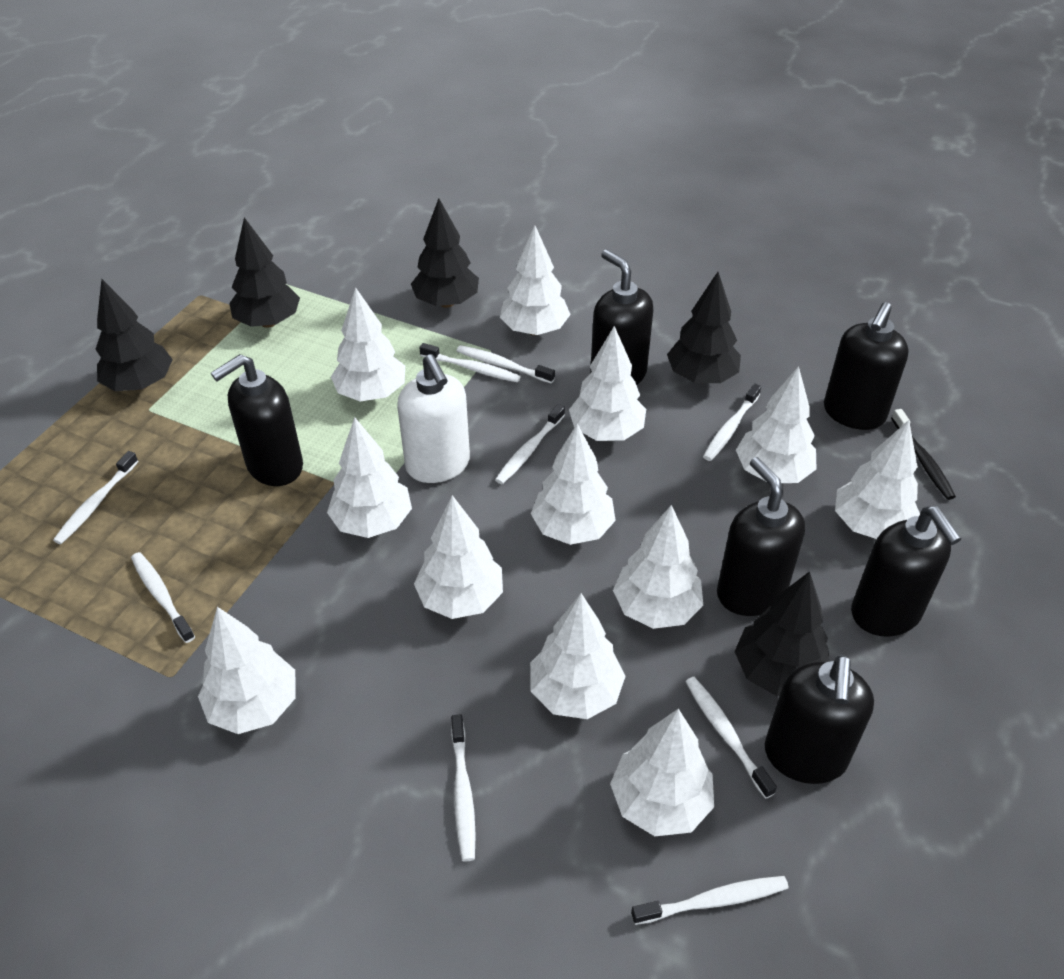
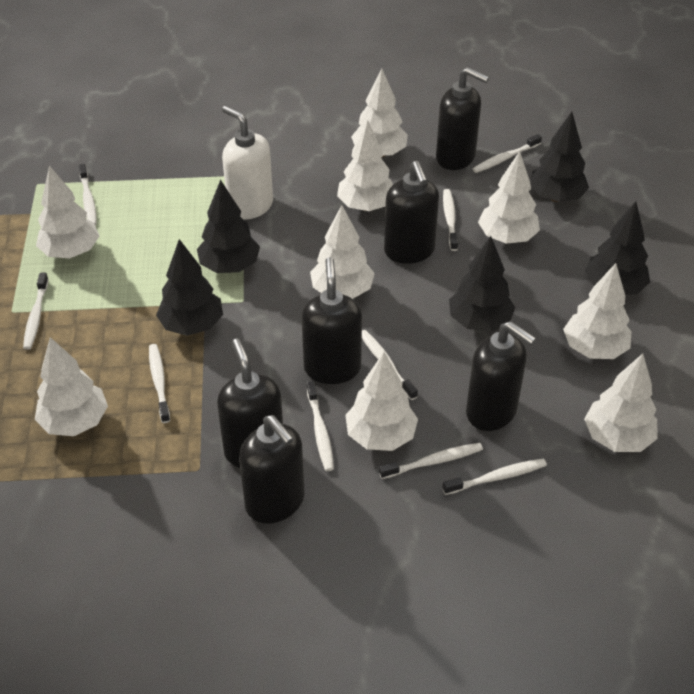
black toothbrush: [891,409,956,500] = 1 -> none = 0
white tree: [198,607,295,734] [327,417,412,538] [331,287,405,401] [414,495,503,619] [500,225,571,335] [530,593,626,719] [531,424,616,545] [569,326,646,441] [610,709,714,836] [613,505,703,629] [736,366,816,483] [835,420,920,539] = 12 -> [35,337,108,436] [36,165,99,258] [310,205,375,299] [337,120,393,211] [345,352,418,451] [351,68,408,157] [478,151,540,244] [563,263,631,359] [584,353,658,452] = 9

